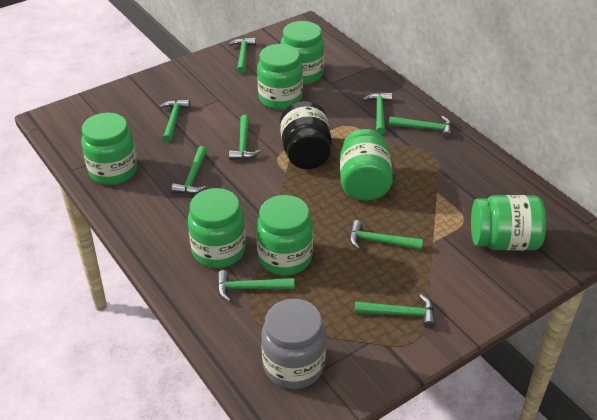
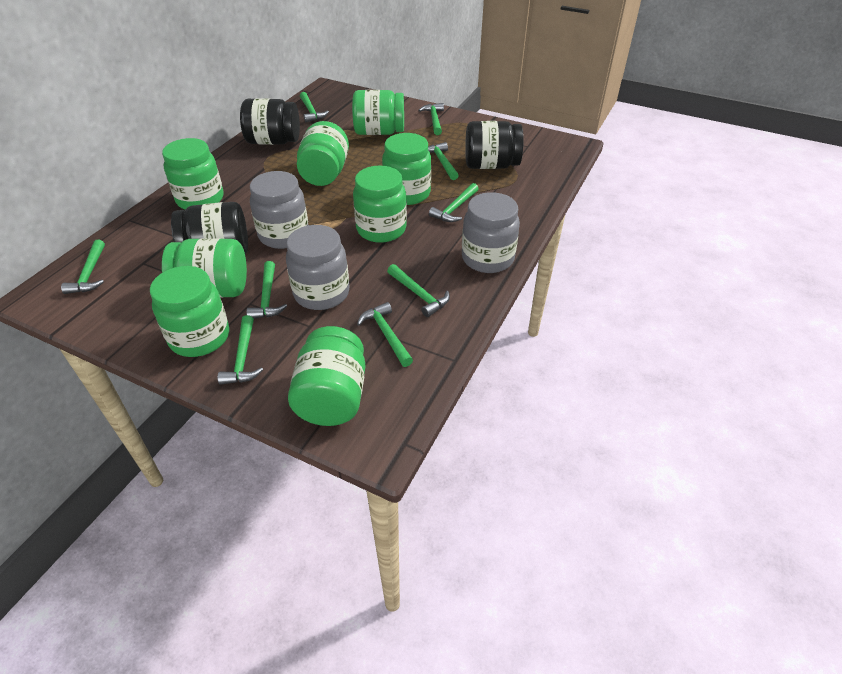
black jar: [280,101,332,169] = 1 -> [171,202,248,254] [240,98,300,145] [465,121,524,169] = 3
green jar: [81,113,137,185] [188,188,246,268] [256,195,313,275] [257,44,303,110] [280,21,324,84] [340,129,393,201] [471,195,546,250] = 7 -> [150,266,229,357] [162,138,223,210] [162,238,247,298] [288,326,366,426] [297,121,349,186] [352,90,404,135] [353,165,407,243] [382,133,431,205] = 8
grey jar: [261,299,326,389] = 1 -> [250,171,308,249] [286,225,350,310] [462,192,520,273] = 3

